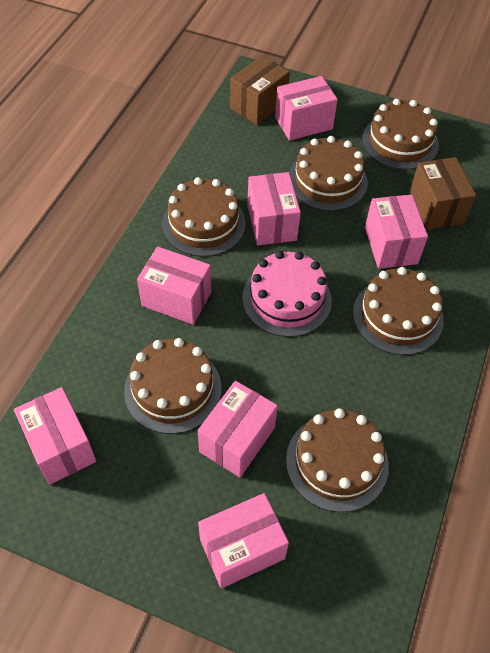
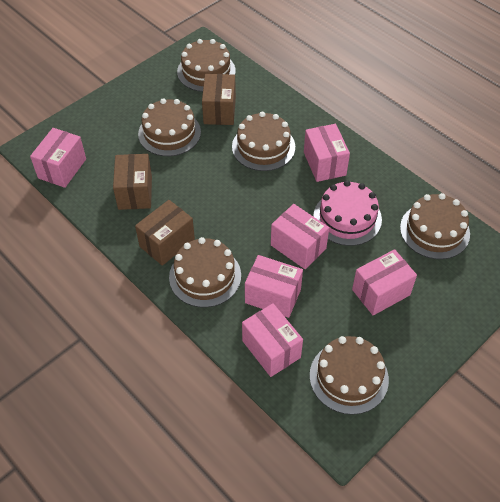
brown box: [230,56,290,125] [410,157,476,230] = 2 -> [113,154,152,210] [135,200,195,266] [202,74,236,125] = 3
pink box: [14,387,96,485] [137,247,211,325] [198,381,278,477] [198,493,289,588] [247,172,301,246] [275,76,338,141] [365,194,428,269] = 7 -> [30,128,86,188] [242,303,303,377] [245,255,303,318] [271,204,329,269] [304,124,350,182] [352,249,417,315] = 6

